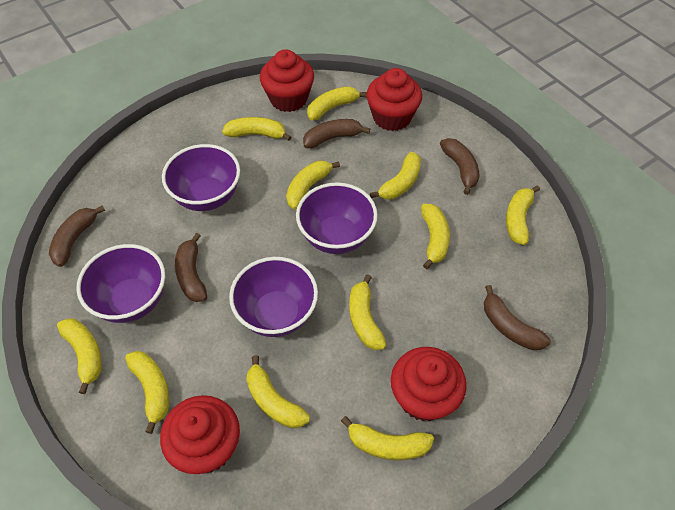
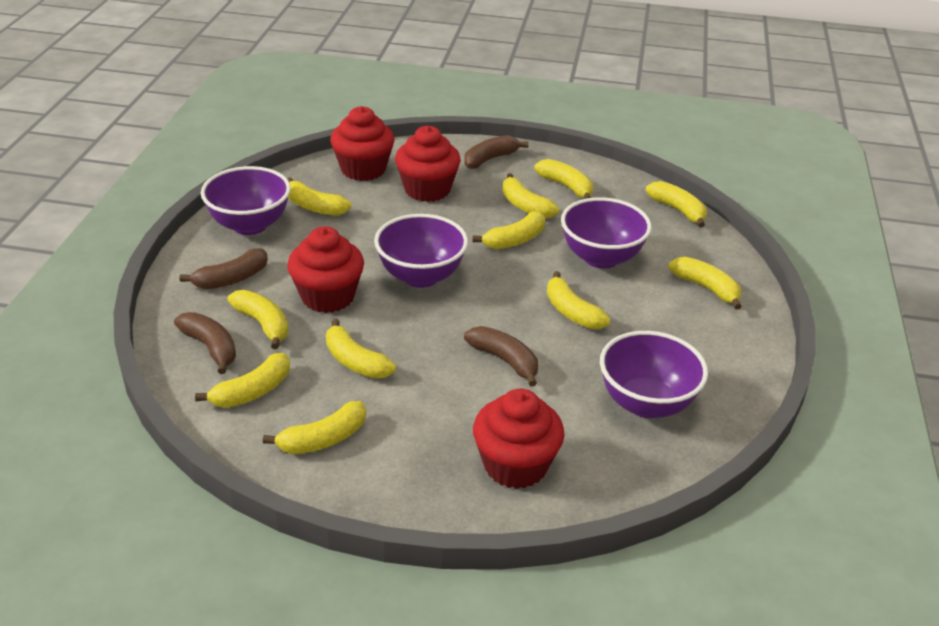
brown banana: [49,206,105,267] [175,233,207,302] [303,119,370,148] [440,138,480,195] [484,285,551,350] = 5 -> [174,312,236,374] [179,248,268,289] [464,135,529,169] [464,326,538,387] = 4

